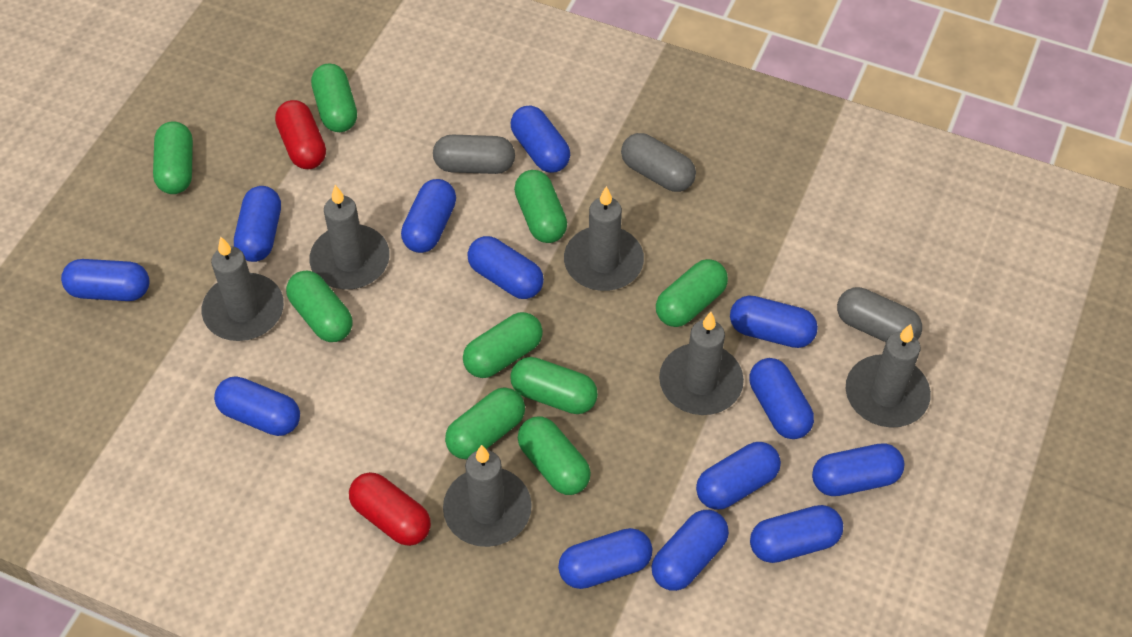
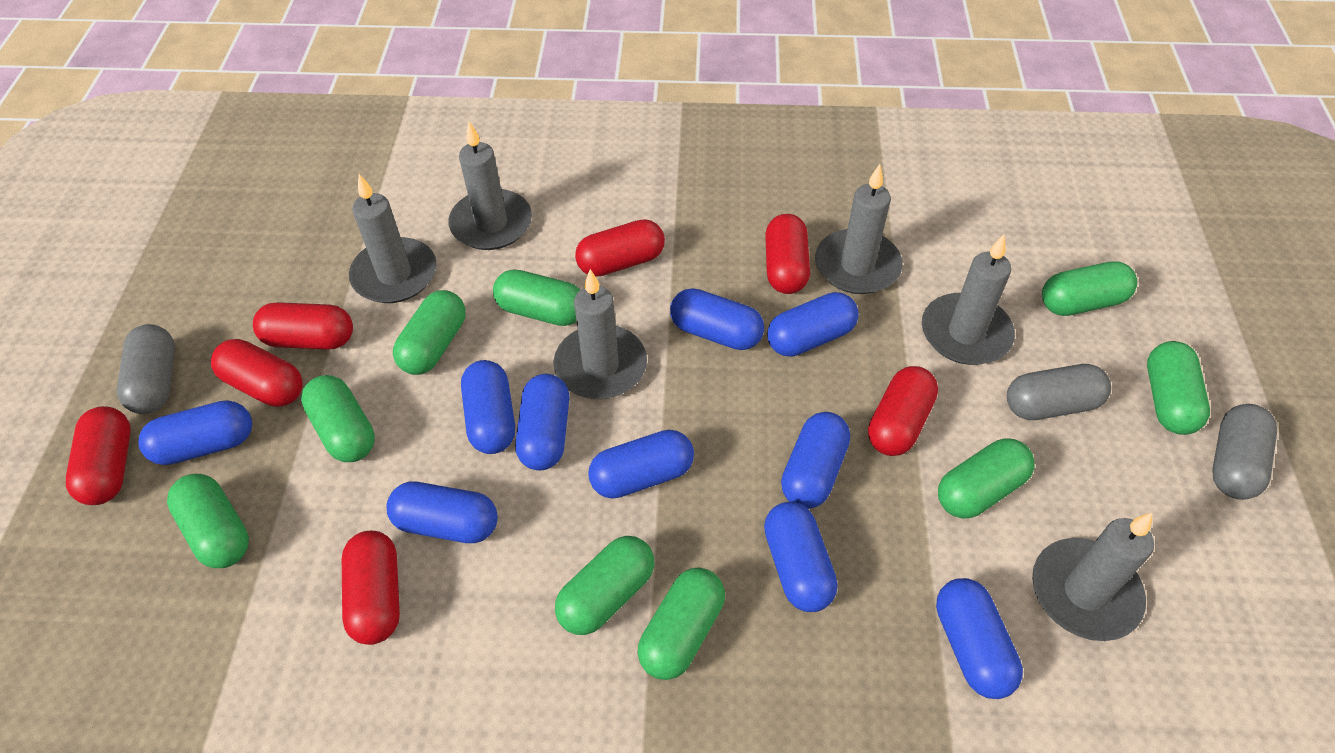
blue capsule: [61,259,149,301] [214,376,300,436] [234,186,281,262] [401,179,456,253] [467,236,544,299] [511,105,570,173] [558,528,652,589] [651,510,729,591] [696,442,781,510] [730,296,818,348] [750,358,814,439] [750,505,843,563] [812,443,905,496] = 13 -> [138,400,252,465] [387,482,498,543] [461,360,515,454] [515,374,569,470] [588,430,694,499] [670,288,764,350] [764,502,838,612] [767,292,859,357] [781,412,850,509] [936,578,1023,699] = 10
red capsule: [275,100,326,169] [349,472,431,546] = 2 -> [66,406,131,505] [211,339,302,407] [253,302,353,350] [342,531,400,645] [575,219,665,277] [765,214,810,294] [868,366,938,456] = 7

